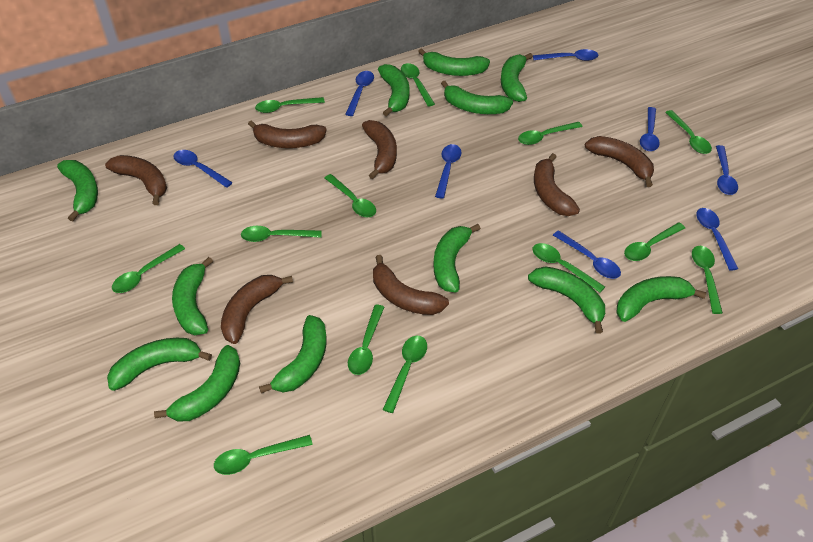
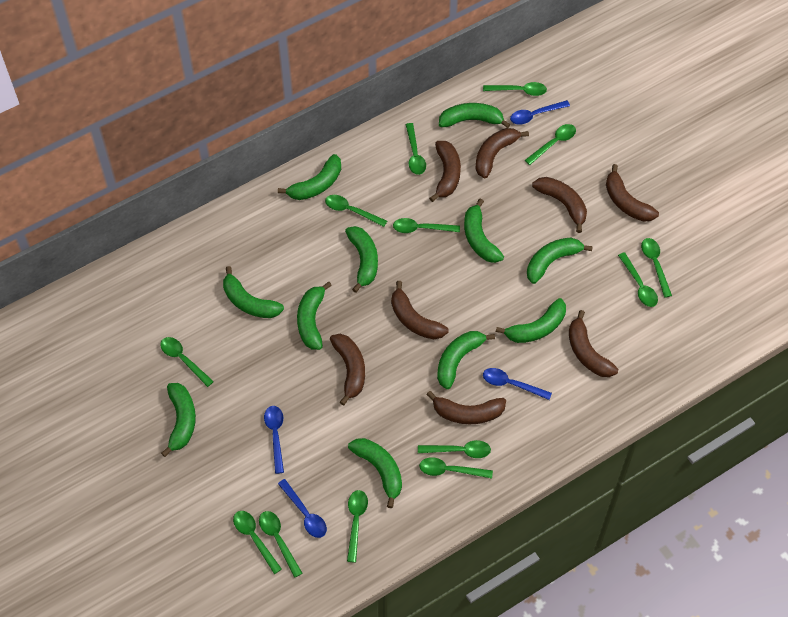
blue spoon: [173,150,233,188] [345,71,374,116] [435,144,462,199] [533,49,598,61] [553,230,621,279] [640,107,660,151] [696,208,738,271] [716,145,738,195] = 8 -> [264,406,284,474] [278,479,327,538] [483,368,552,400] [510,100,570,125] = 4
brown banana: [105,155,167,205] [221,275,293,344] [248,120,327,148] [362,120,397,179] [373,255,449,315] [534,153,580,216] [585,136,654,187] = 7 -> [330,334,365,406] [391,281,449,339] [426,391,506,424] [429,141,461,202] [475,128,529,178] [532,177,587,233] [569,310,618,377] [606,164,659,222] = 8
green banana: [57,160,98,221] [107,338,212,391] [154,345,240,421] [172,257,213,335] [259,315,327,393] [378,64,410,116] [418,48,490,76] [434,224,481,293] [441,81,513,114] [501,53,533,102] [528,266,605,334] [616,276,706,322] = 12 -> [161,383,196,457] [223,266,284,318] [278,154,341,200] [297,282,332,350] [345,226,378,293] [348,438,402,508] [437,331,495,389] [439,103,510,128] [464,199,504,263] [496,298,566,343] [527,238,593,284] = 11

